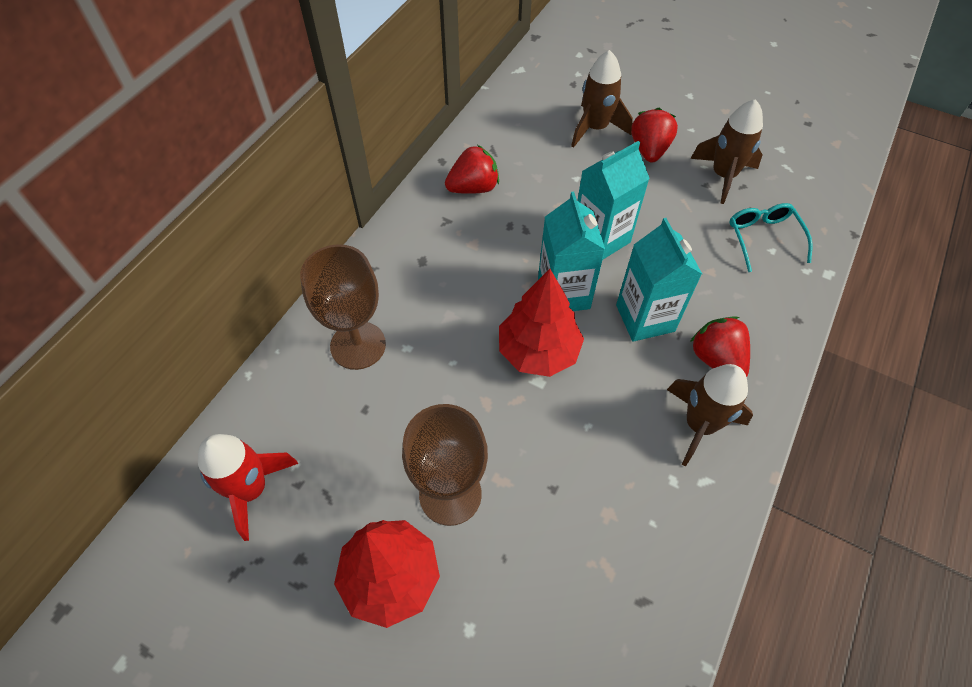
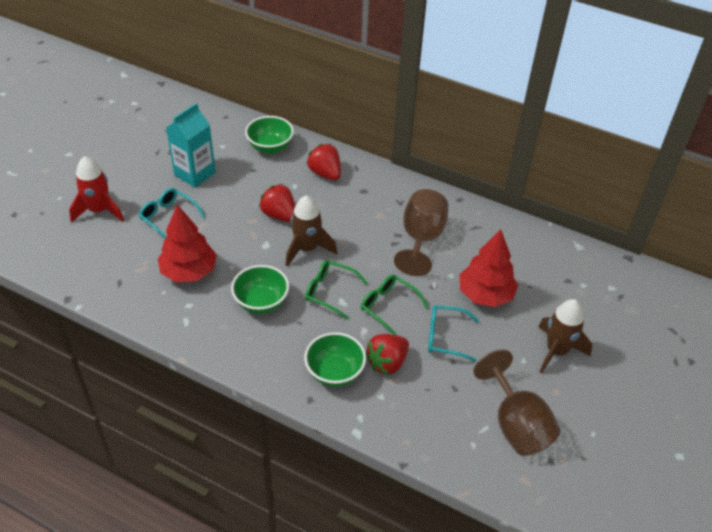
brown rocket: [571,50,633,148] [667,364,753,466] [691,99,763,204] = 3 -> [285,195,337,267] [539,299,592,373] = 2
green bowl: none = 0 -> [231,265,289,314] [245,116,294,154] [304,332,366,387] = 3
green glasses: none = 0 -> [305,260,368,319] [361,275,429,336] = 2
turquoise carton: [538,192,605,311] [577,141,650,259] [616,218,702,342] = 3 -> [166,103,216,188] = 1
turquoise glasses: [729,203,813,272] = 1 -> [139,188,205,238] [428,305,479,362] = 2

